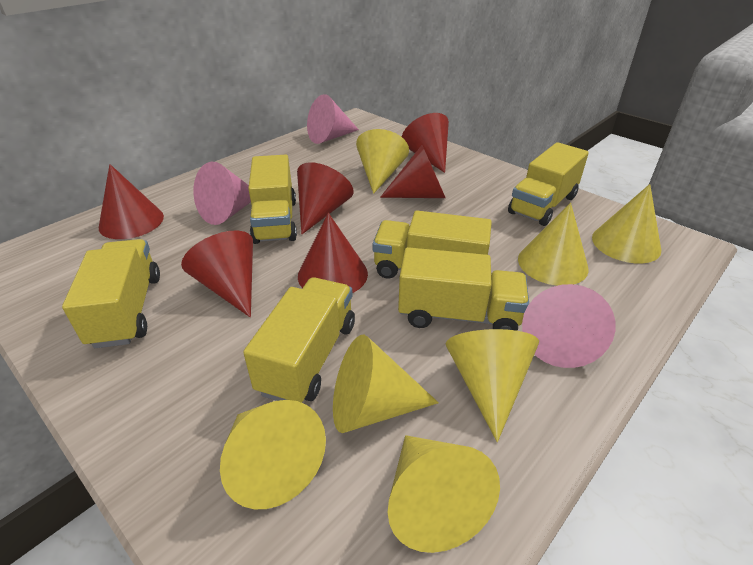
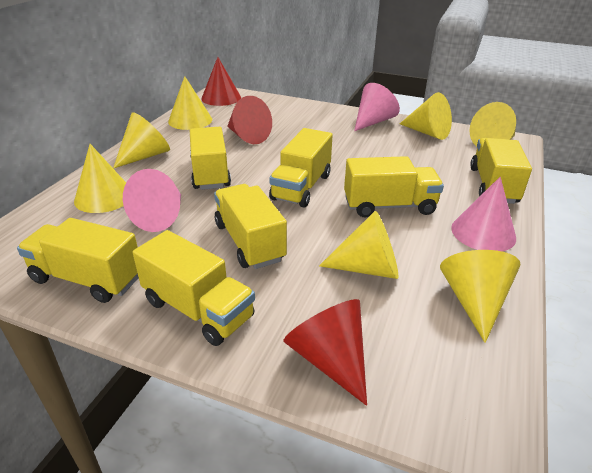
red cone: [99,164,164,239] [181,230,253,318] [297,163,354,235] [298,213,368,293] [380,145,446,198] [402,113,449,173] = 6 -> [201,57,241,106] [227,96,272,144] [284,299,367,406] = 3
yellow truck: [62,239,160,348] [243,277,355,403] [248,155,297,244] [373,211,492,279] [398,247,529,331] [508,142,589,226] = 6 -> [17,218,139,303] [133,230,255,346] [190,127,231,190] [214,184,287,269] [269,128,333,207] [344,156,444,218] [470,138,532,204] = 7

